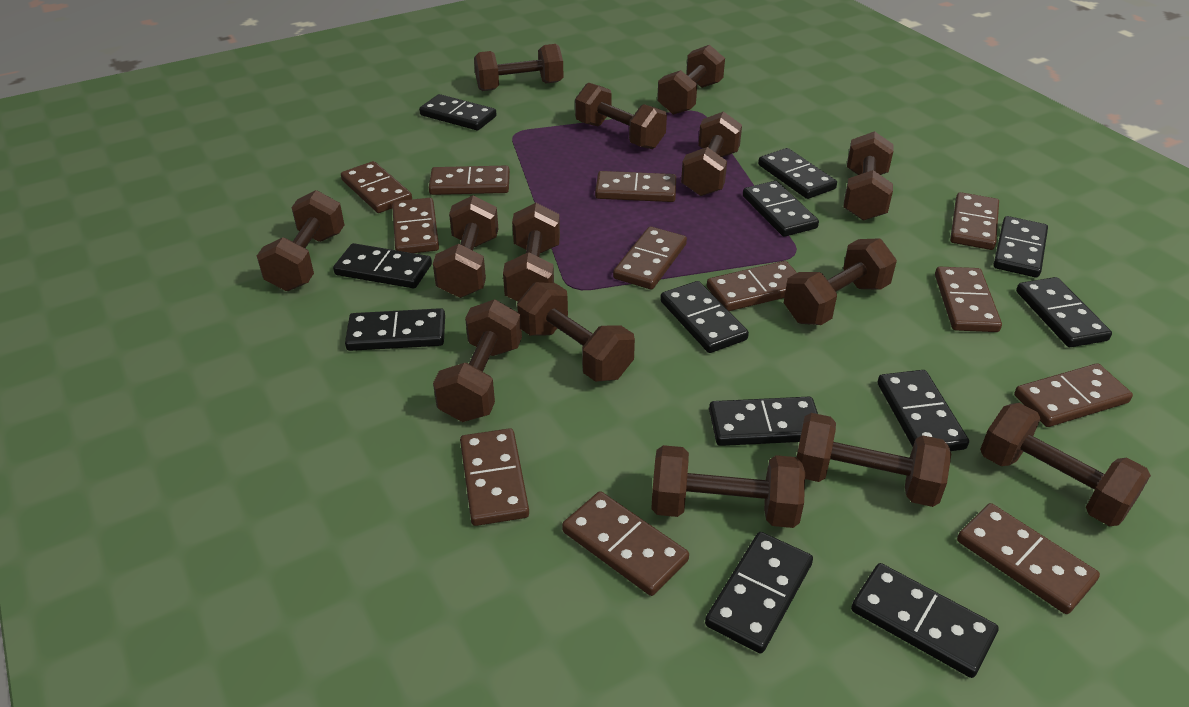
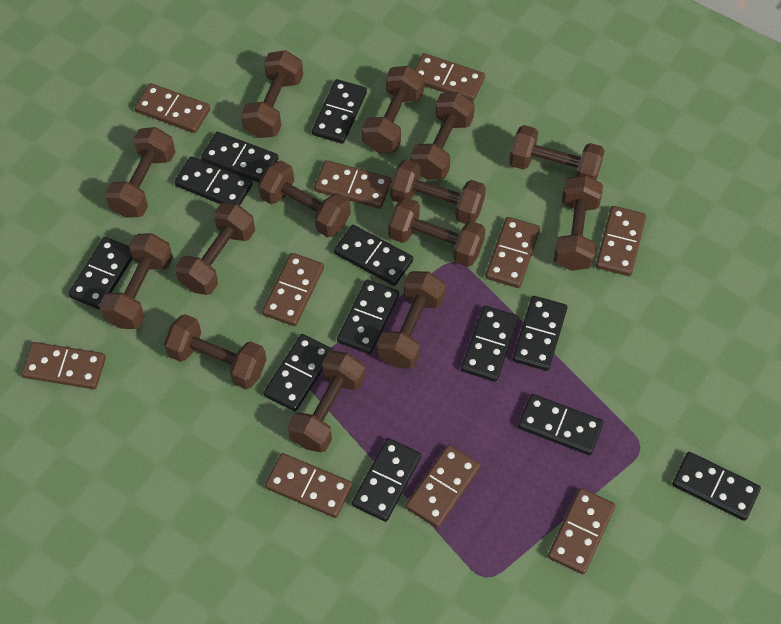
brown domino: [341,161,412,213] [392,198,439,253] [429,166,510,195] [460,428,529,526] [562,491,689,596] [595,171,676,202] [613,226,687,289] [707,261,797,311] [935,267,1002,332] [950,192,999,250] [957,503,1100,614] [1014,363,1133,427] = 12 -> [22,342,106,389] [135,83,210,133] [262,253,324,326] [265,453,352,518] [314,160,391,209] [406,445,480,528] [414,53,485,102] [485,217,540,288] [548,488,616,574] [596,206,646,276] = 10

